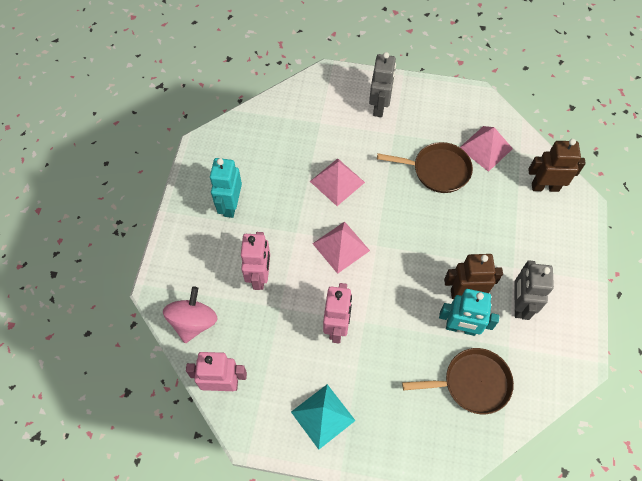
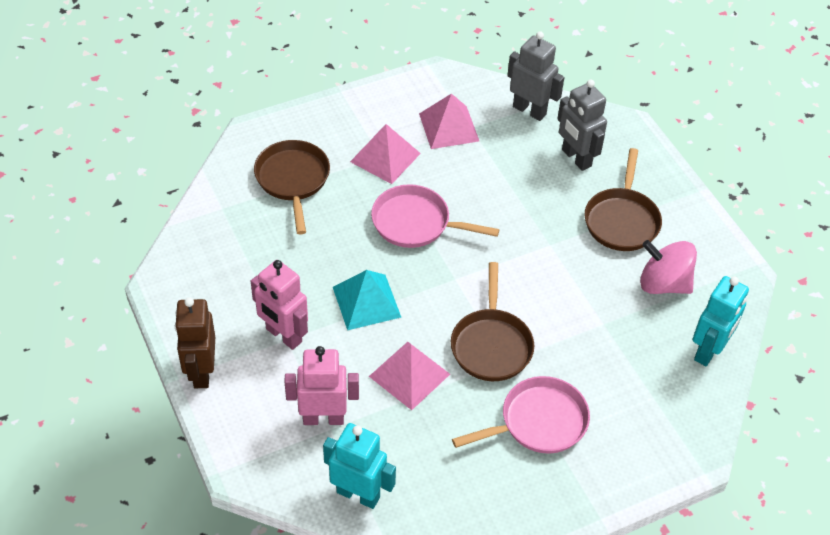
brown pan: [377,142,473,193] [402,348,514,414] = 2 -> [254,140,330,235] [451,262,534,381] [584,148,662,251] = 3
brown robot: [444,254,503,299] [528,139,586,192] = 2 -> [175,297,215,388] = 1
pink pan: none = 0 -> [371,184,499,248] [452,376,590,454] = 2
pink robot: [186,352,247,391] [241,232,270,290] [323,283,352,343] = 3 -> [251,260,308,350] [284,346,359,425] = 2

